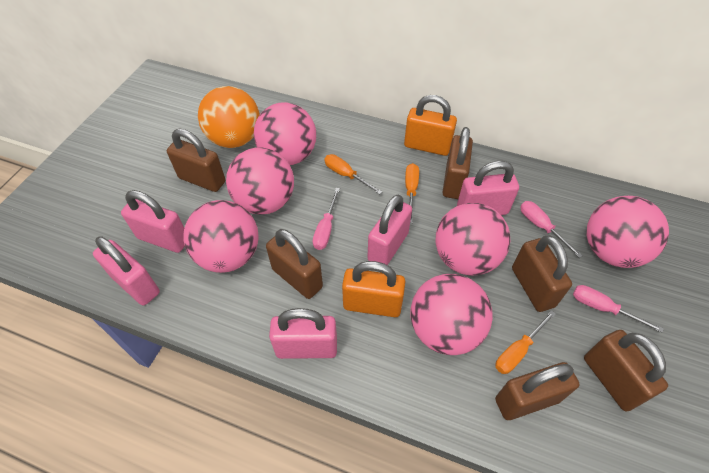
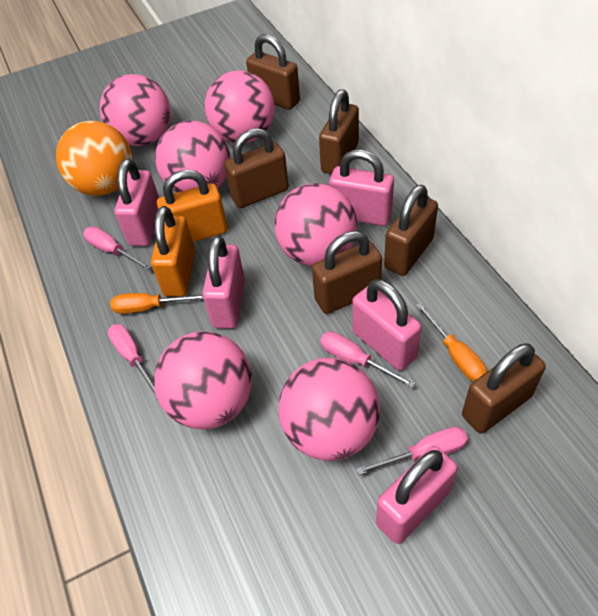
orange screwdriver: [324,154,382,194] [405,163,419,223] [495,310,556,374] = 3 -> [110,293,203,314] [415,303,487,381] = 2
pink screwdriver: [313,188,340,250] [521,201,583,258] [573,285,664,333] = 3 -> [83,226,151,271] [108,324,157,399] [320,332,416,388] [356,427,468,475] = 4

